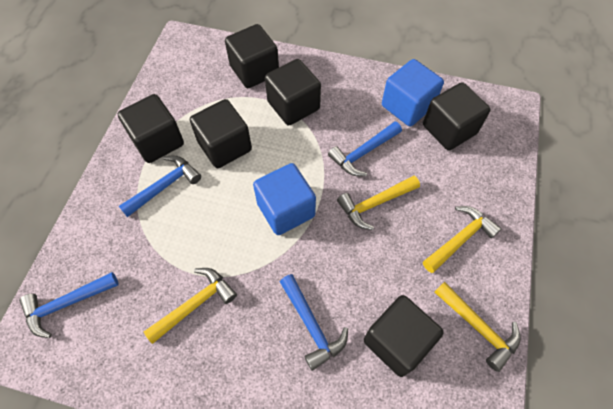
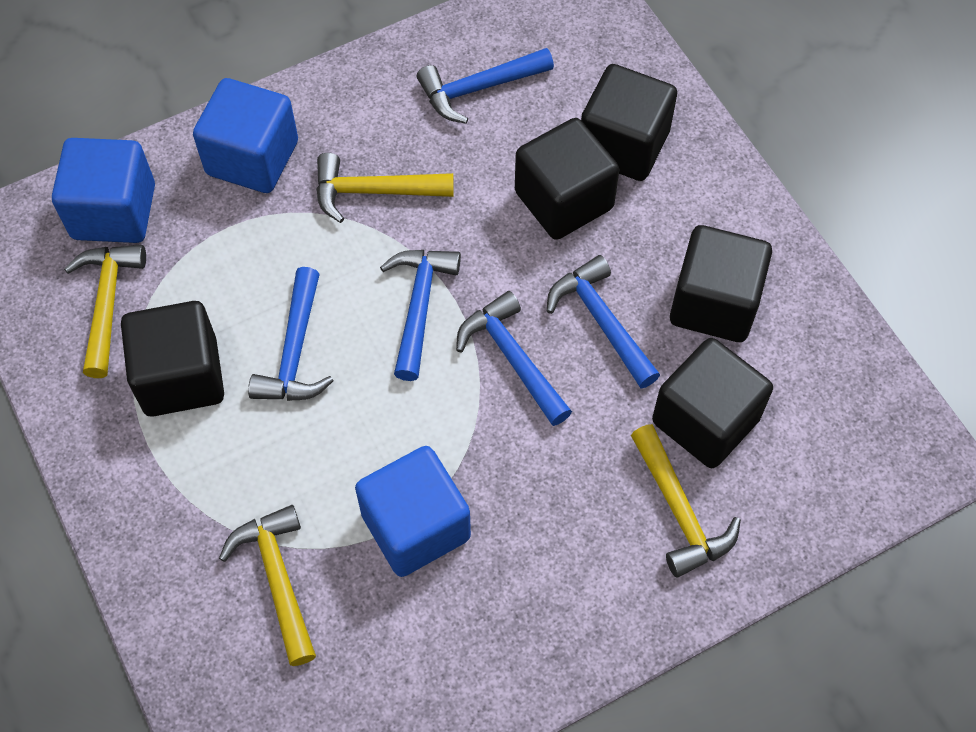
black cube: [118,94,184,163] [190,99,252,168] [225,24,279,88] [265,59,321,126] [364,295,444,377] [423,82,491,151] = 6 -> [121,301,224,417] [515,118,619,240] [581,64,677,181] [652,338,773,468] [670,225,772,342] = 5
blue cube: [253,163,316,235] [382,59,444,126] = 2 -> [52,138,155,243] [193,78,298,193] [355,446,471,577] = 3
blue hammer: [19,272,118,338] [119,156,201,217] [280,274,348,371] [328,122,402,176] = 4 -> [248,267,333,401] [380,250,461,381] [417,48,554,124] [456,291,572,426] [547,255,660,388] = 5

